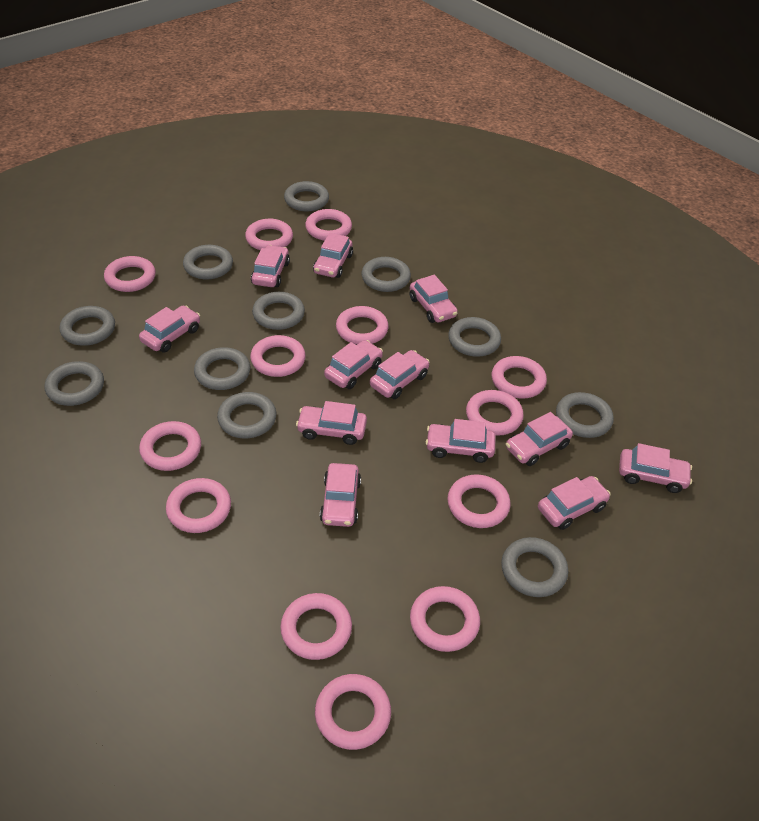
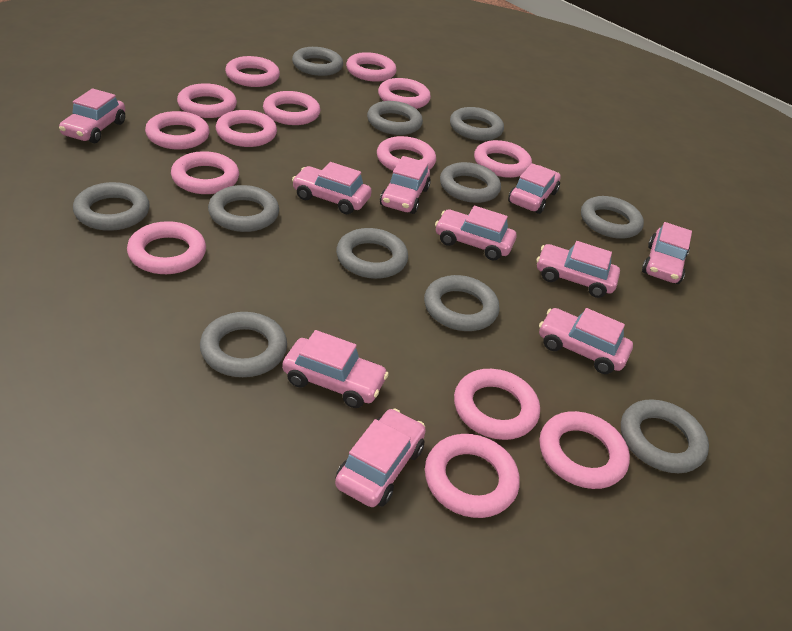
pink car: [139,306,200,353] [251,245,290,287] [296,401,367,445] [313,233,353,278] [320,463,361,527] [324,340,383,389] [370,350,430,399] [410,275,458,323] [426,419,496,463] [506,412,573,466] [538,476,611,530] [619,443,692,493] = 12 -> [59,88,125,143] [282,330,389,408] [292,162,372,214] [335,408,426,507] [380,156,431,214] [435,206,516,261] [508,163,561,214] [536,241,620,298] [539,308,633,374] [642,222,692,284] = 10
pink ring: [104,256,156,292] [139,421,201,471] [166,478,231,533] [245,219,293,250] [250,335,306,377] [280,593,352,660] [305,209,352,241] [315,674,391,750] [336,306,389,344] [410,586,480,652] [448,474,510,528] [466,390,524,436] [492,356,547,399] = 13 -> [127,221,206,274] [145,111,210,150] [171,151,239,194] [177,83,237,118] [216,110,277,147] [225,56,280,87] [263,91,320,125] [346,52,397,82] [377,136,436,171] [378,78,431,109] [425,434,520,518] [454,369,540,440] [474,140,532,178] [540,411,630,489] = 14

